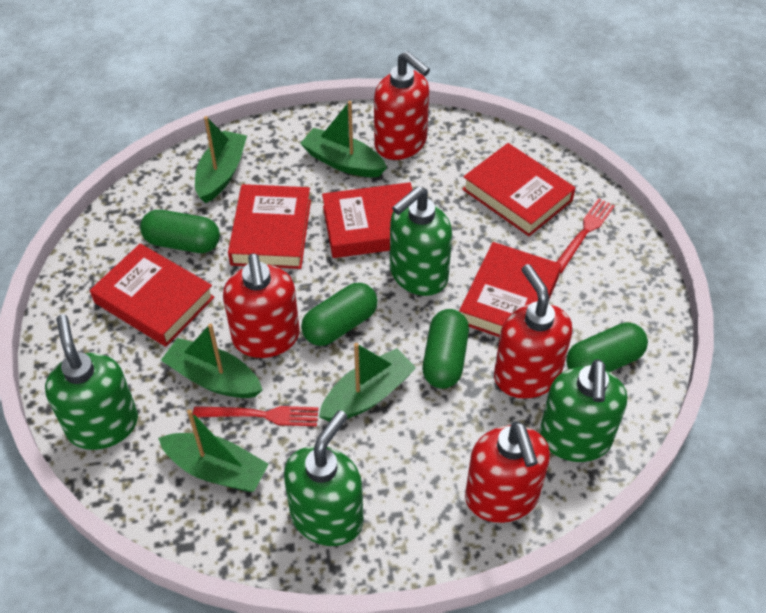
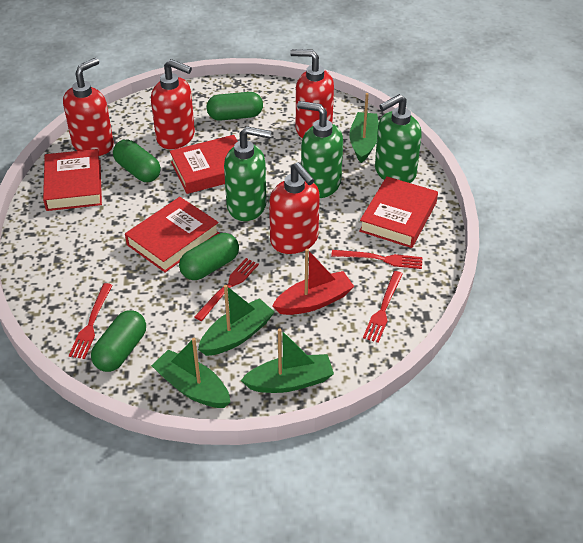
green boat: [158,410,269,492] [161,324,262,398] [195,116,247,203] [300,101,387,177] [319,343,416,422] = 5 -> [151,338,230,408] [198,285,275,356] [241,329,334,393] [349,93,379,163] = 4
green soap dispenser: [45,314,138,450] [284,410,363,546] [390,186,452,296] [539,359,627,462] = 4 -> [224,126,271,221] [297,101,343,198] [375,94,422,183] = 3
red boat: none = 0 -> [272,249,354,315] = 1
red book: [90,243,215,347] [228,184,311,269] [322,182,413,258] [459,242,561,337] [462,143,576,236] = 5 -> [43,149,102,211] [125,197,219,273] [170,135,238,194] [359,176,438,248] = 4
red fork: [193,406,318,426] [556,199,615,273] = 2 -> [69,283,112,359] [194,258,259,321] [331,250,423,269] [363,271,403,343] = 4

